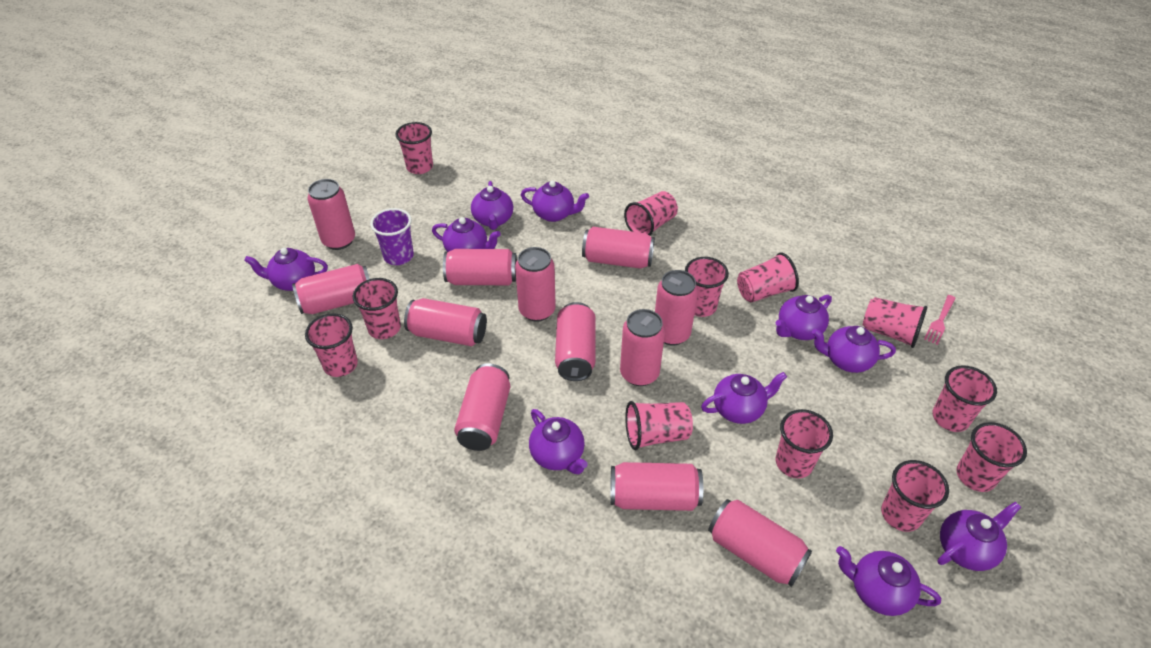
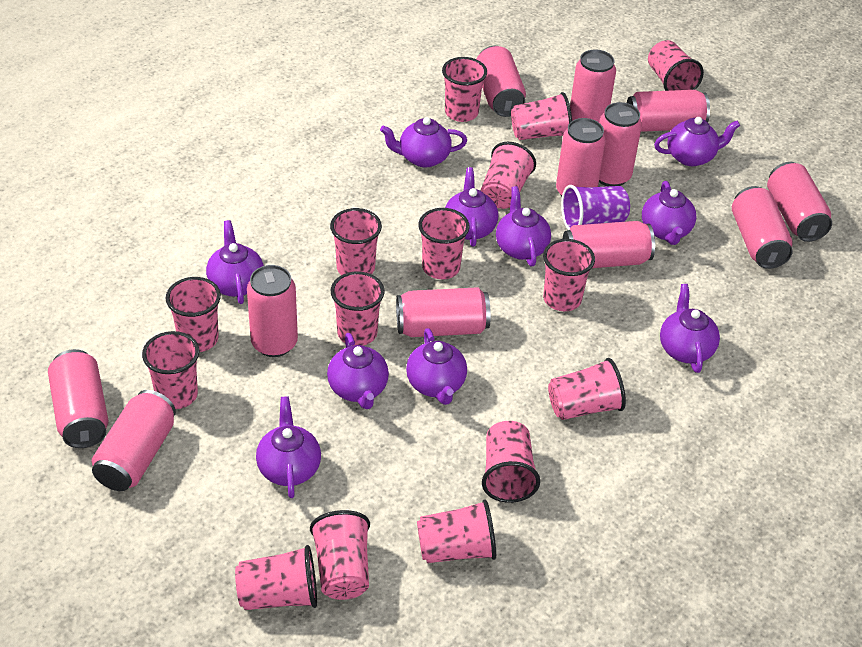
pink cup: [305,313,358,377] [353,278,401,339] [395,122,433,174] [624,191,678,236] [625,401,693,450] [685,257,729,317] [737,252,799,302] [776,409,833,478] [863,297,927,348] [881,460,949,532] [932,365,997,432] [957,422,1027,492] = 12 -> [142,331,199,409] [166,277,221,352] [235,545,317,610] [310,510,370,600] [330,208,382,275] [331,271,385,346] [417,499,496,563] [418,208,469,279] [442,57,487,122] [481,142,536,209] [482,421,540,503] [511,92,572,140] [543,239,595,311] [548,358,626,420] [648,40,704,91] = 15
pink fork: [924,295,956,345] = 1 -> none = 0

